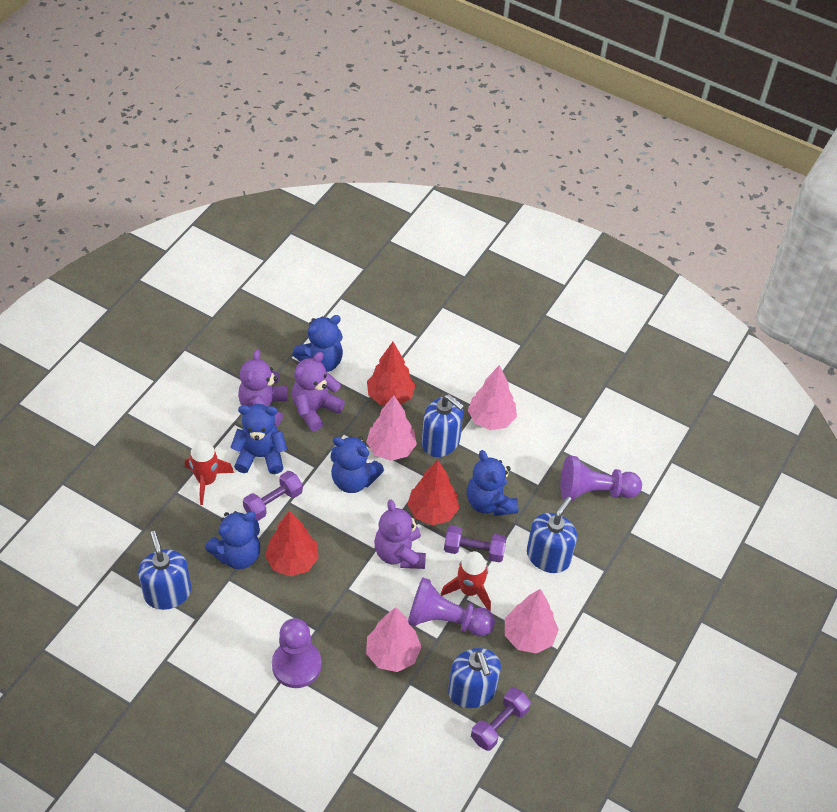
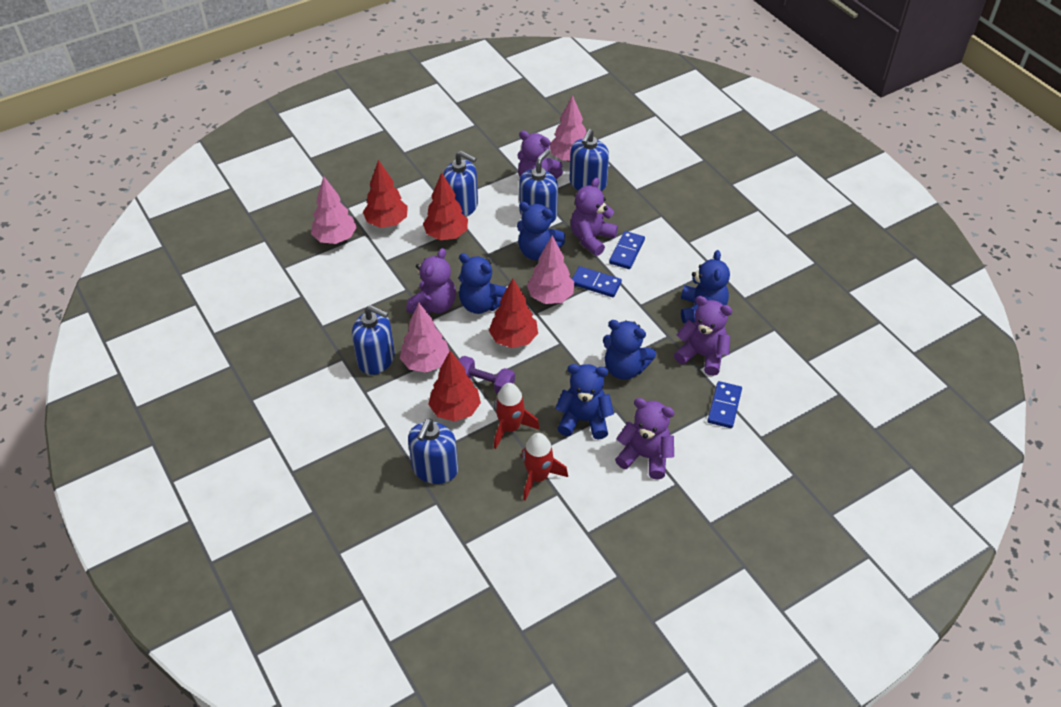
blue domino: none = 0 -> [572,266,622,297] [609,231,645,269] [707,381,742,428] = 3
blue soap dispenser: [138,531,192,610] [422,394,464,457] [448,648,501,708] [527,497,577,573] = 4 -> [352,305,395,375] [408,418,458,484] [443,151,478,217] [519,149,558,223] [569,129,609,191] = 5
purple dumbbell: [243,471,303,521] [444,526,507,563] [471,688,531,751] = 3 -> [458,356,515,394] = 1
purple pawn: [272,618,322,688] [408,577,495,636] [560,455,642,502] = 3 -> none = 0
purple teddy bear: [238,350,288,427] [292,352,345,431] [374,500,426,569] = 3 -> [406,248,456,315] [517,130,563,179] [571,178,618,256] [615,398,675,479] [674,296,733,376] = 5
red tree: [265,511,319,576] [367,342,416,405] [407,460,459,525] = 3 -> [363,160,408,228] [423,172,468,240] [428,351,481,422] [489,278,538,348] = 4

